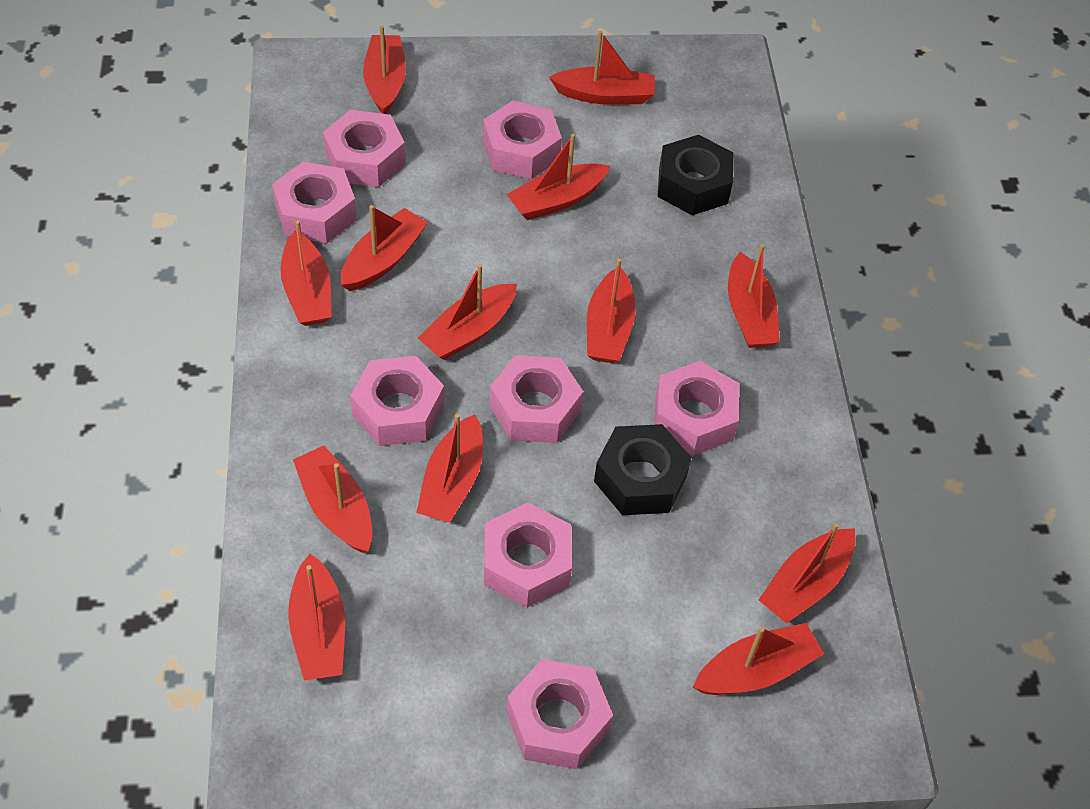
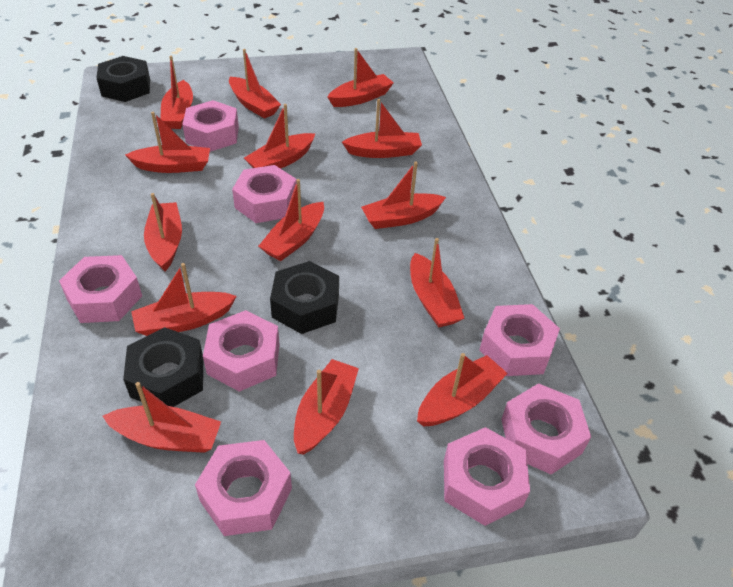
black nut: [594,424,692,515] [658,135,733,215] = 2 -> [96,56,150,102] [123,327,203,407] [270,261,339,334] = 3
red boat: [281,220,331,326] [288,554,345,680] [293,446,372,553] [341,205,428,291] [363,26,406,114] [416,414,483,523] [418,264,517,360] [507,134,610,220] [549,31,655,105] [587,258,636,363] [693,623,824,695] [728,244,780,348] [759,523,856,623] = 13 -> [103,382,221,453] [125,112,210,173] [131,263,237,336] [144,193,182,271] [160,56,193,129] [229,49,281,119] [244,104,315,169] [258,179,324,261] [294,359,359,455] [327,48,394,107] [342,99,422,158] [361,162,446,229] [410,238,465,328] [417,353,508,427] = 14

